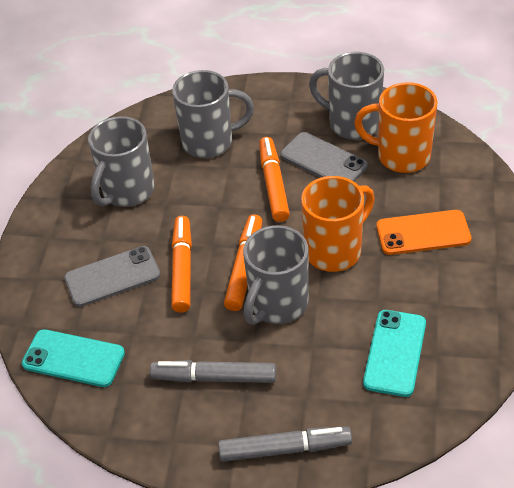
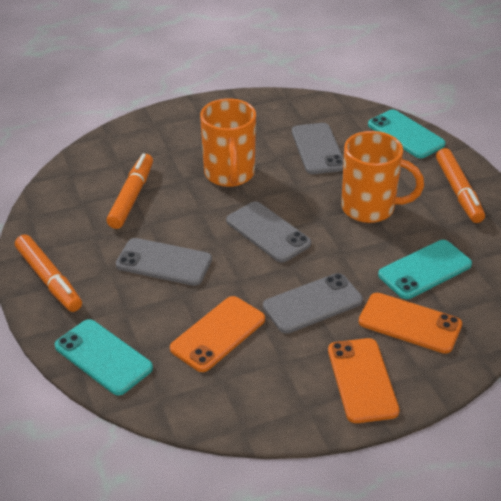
grey marker: [150,360,276,383] [218,426,352,462] = 2 -> none = 0
grey mug: [88,116,154,207] [172,70,254,158] [243,225,309,325] [309,52,384,140] = 4 -> none = 0
grey phone: [64,246,161,307] [281,132,367,182] = 2 -> [116,238,212,286] [226,201,311,263] [263,273,363,334] [292,123,344,174] = 4
orange phone: [376,210,472,255] = 1 -> [170,296,265,372] [328,338,400,423] [359,293,462,354] = 3
turquoise phone: [22,329,125,387] [363,310,426,397] = 2 -> [55,319,153,395] [368,109,446,158] [378,240,472,299] = 3

